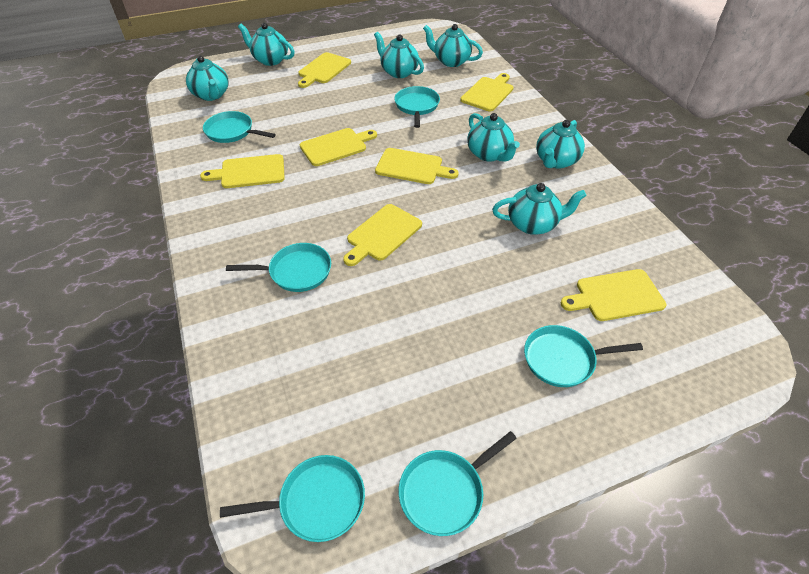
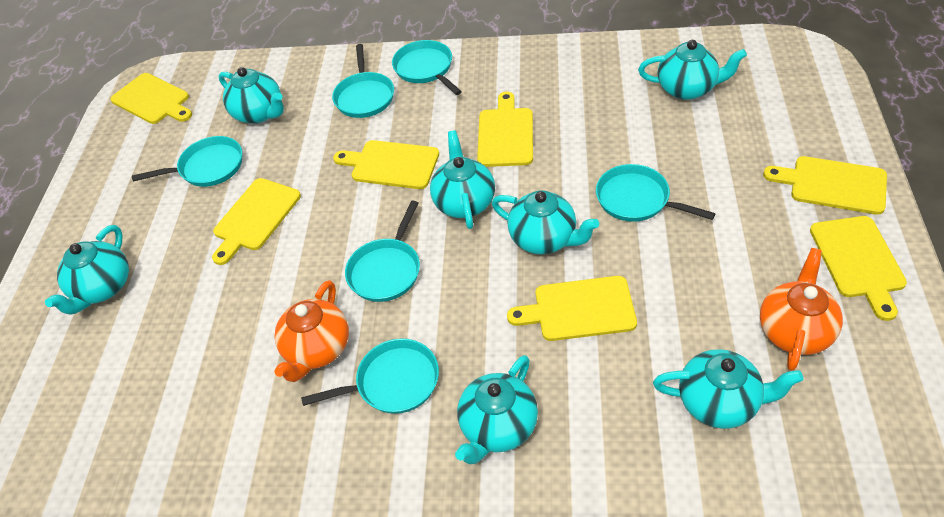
orange teapot: none = 0 -> [274,280,349,382] [760,248,843,371] = 2

